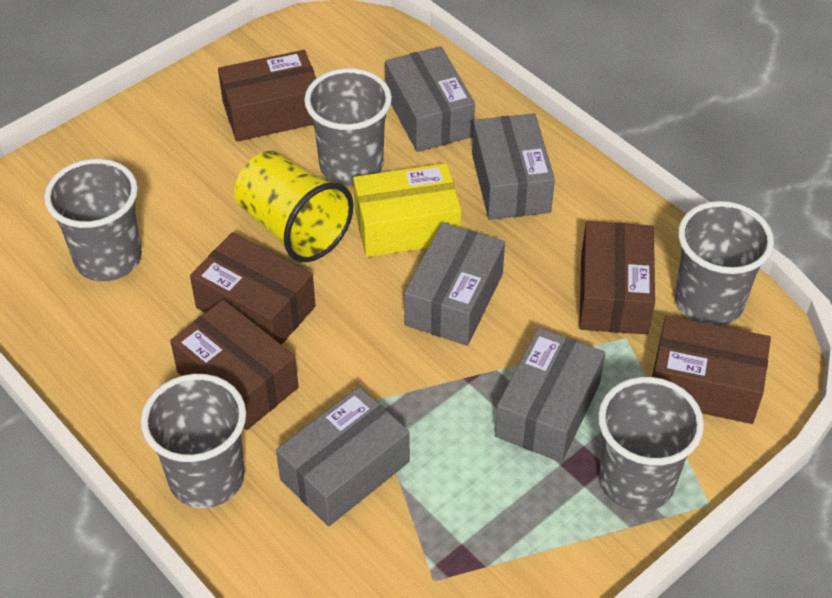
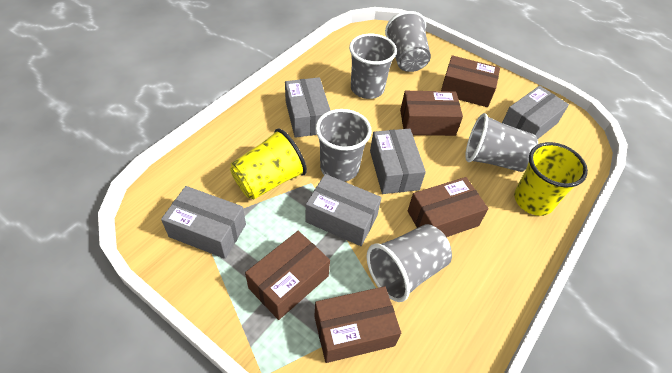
yellow box: [353,163,461,257] = 1 -> none = 0
yellow cup: [234,151,353,262] = 1 -> [230,128,307,199] [514,142,588,216] = 2

